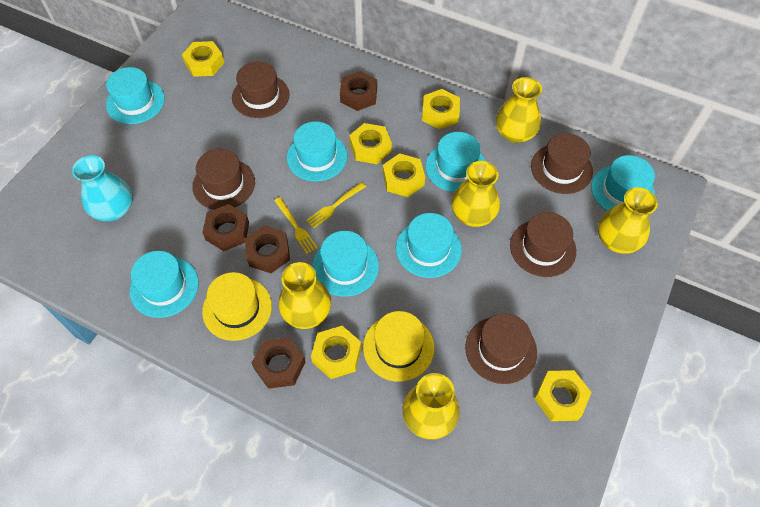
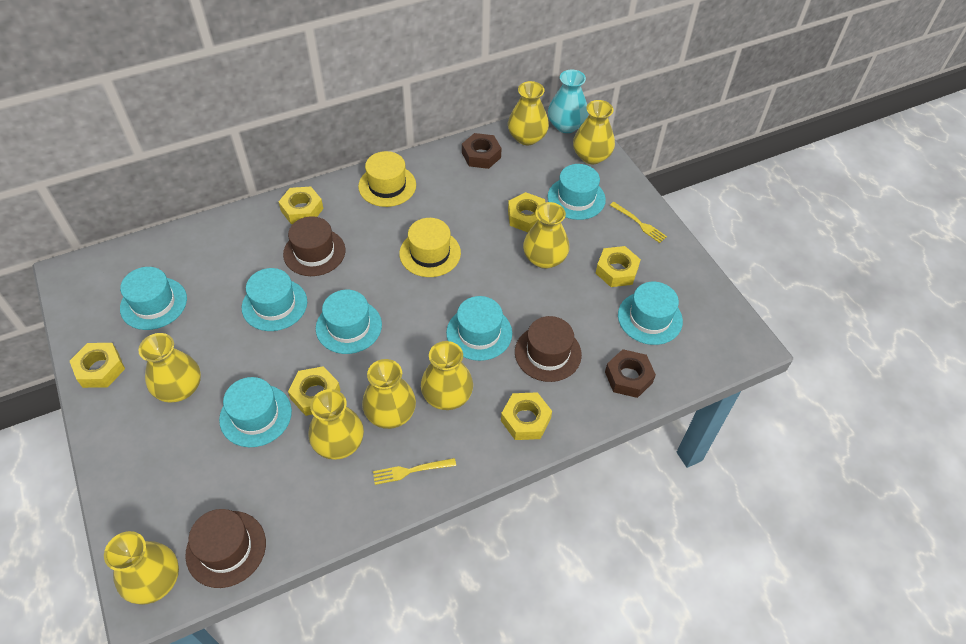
brown hat: [192,149,255,210] [232,61,289,118] [465,313,537,384] [510,212,576,277] [531,133,593,194] = 5 -> [185,509,266,588] [283,216,345,276] [515,316,582,382] = 3
brown nut: [202,204,249,251] [245,225,290,273] [252,337,306,389] [340,71,377,111] = 4 -> [462,133,502,169] [605,349,656,398] = 2
yellow vase: [278,262,331,329] [402,373,460,440] [451,161,500,227] [496,77,542,143] [598,187,658,254] = 5 -> [104,531,179,605] [138,333,201,402] [308,389,364,460] [362,359,416,429] [421,341,473,410] [508,81,549,145] [523,202,569,269] [573,100,615,164] = 8

